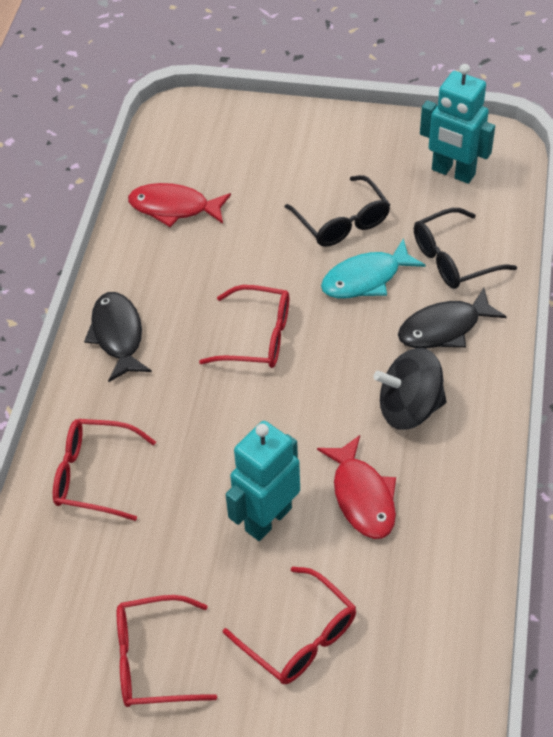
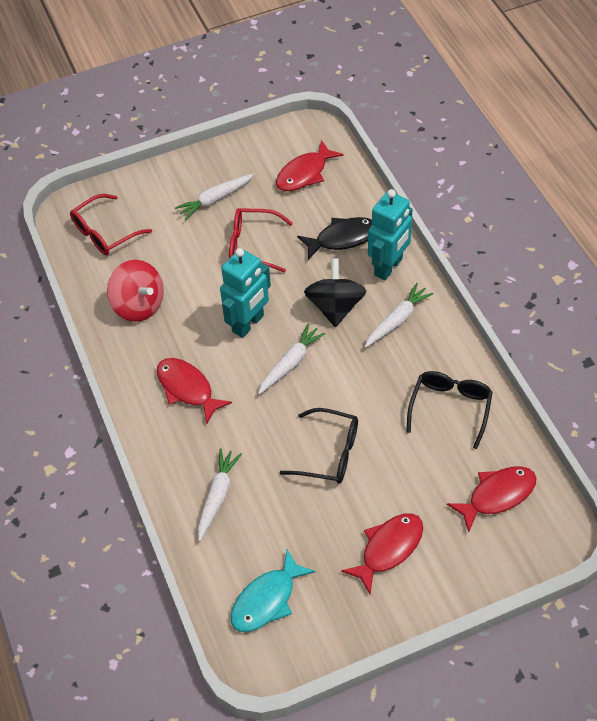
black fish: [84,292,152,382] [398,288,507,349] = 2 -> [297,217,373,260] = 1
red fish: [128,183,231,227] [317,435,396,539] = 2 -> [157,358,232,424] [276,140,343,191] [341,513,423,594] [447,466,536,532] = 4
red glasses: [53,419,156,521] [117,595,217,707] [199,285,289,368] [223,567,356,684] = 4 -> [70,194,152,255] [229,208,293,272] = 2
red spinning top: none = 0 -> [107,260,164,322] = 1
white carrot: none = 0 -> [175,174,254,220] [198,448,242,542] [258,323,326,395] [364,283,433,348] = 4

